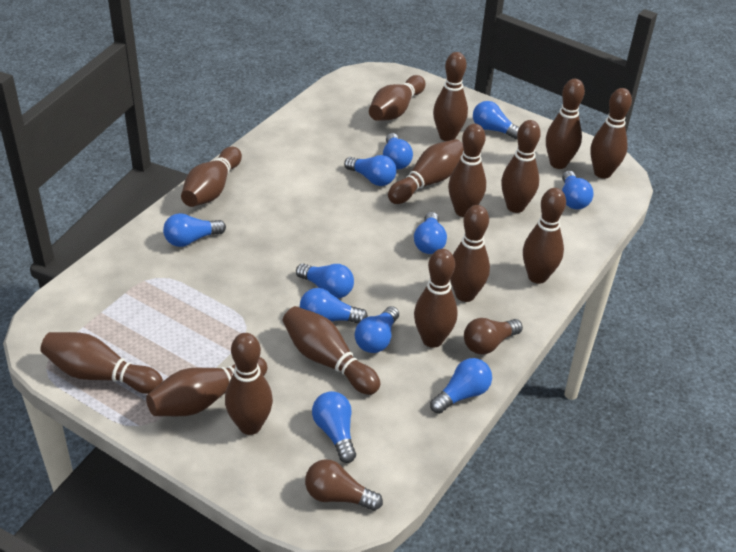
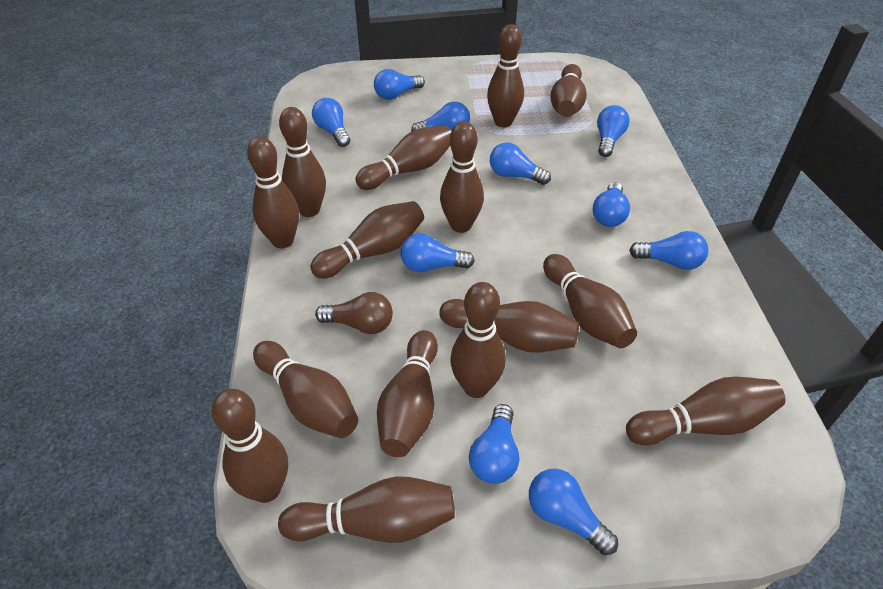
blue light bulb: [163,213,226,247] [296,263,354,298] [300,288,368,323] [312,391,356,463] [344,155,396,186] [355,306,399,353] [383,133,413,170] [414,212,447,254] [430,358,492,414] [473,101,519,140] [562,171,594,209] = 11 -> [312,98,350,147] [374,69,425,100] [401,233,475,272] [411,102,470,132] [469,404,519,484] [490,142,551,185] [529,468,618,555] [593,182,630,227] [597,105,630,157] [629,231,709,270] = 10
brown light bulb: [305,459,383,511] [464,318,523,355] = 2 -> [315,292,393,334] = 1

